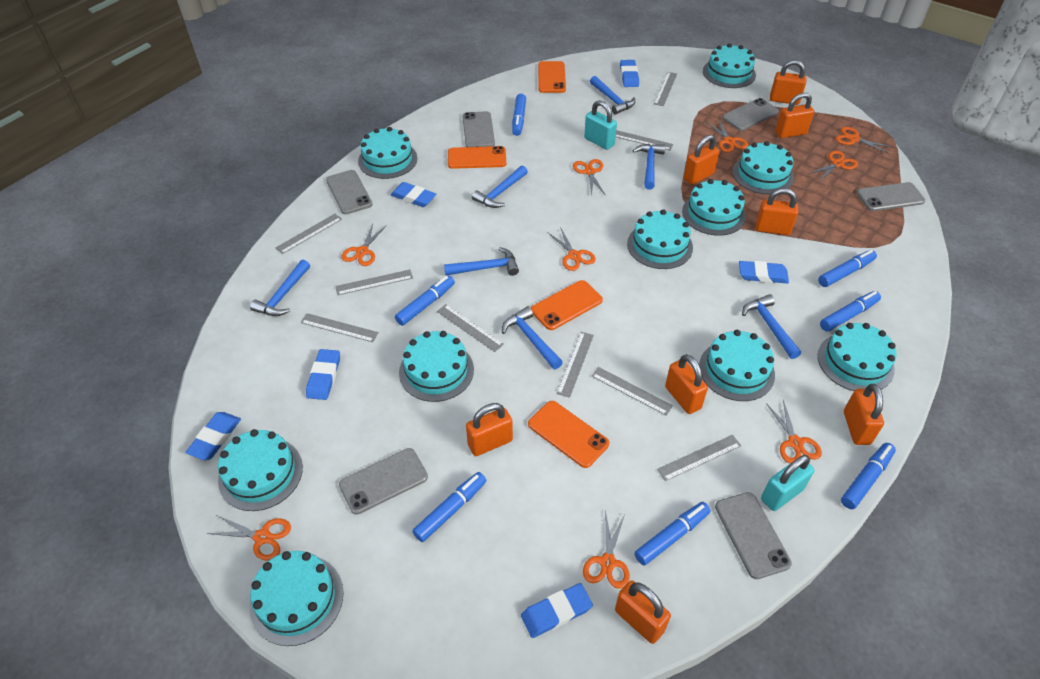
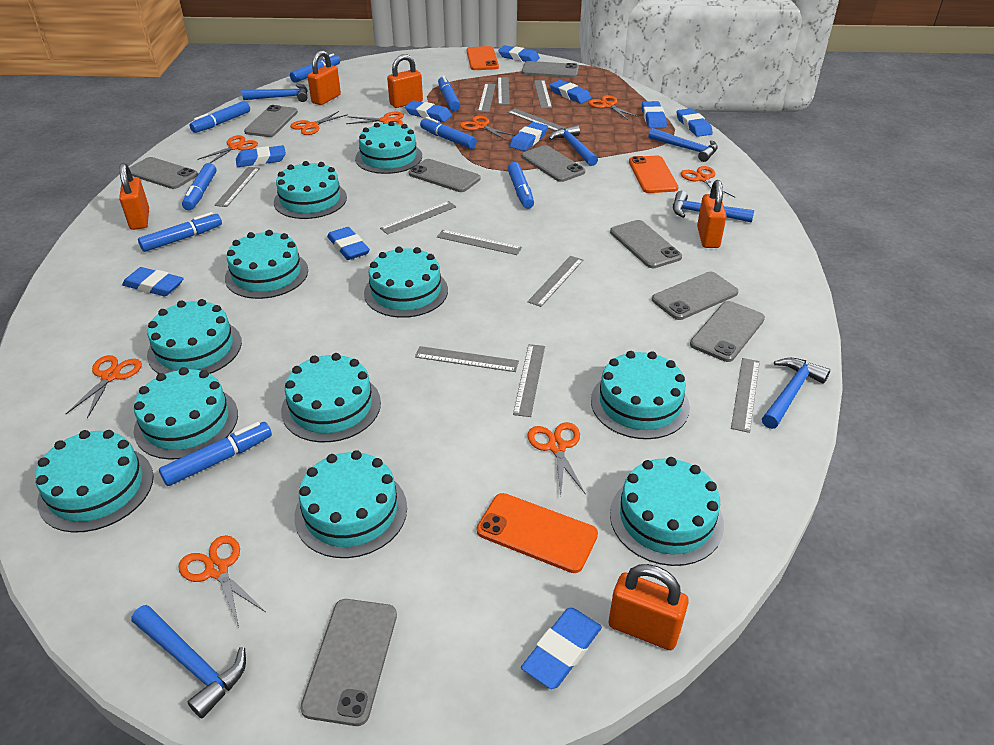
blue eraser: [185,412,241,460] [306,349,340,400] [391,182,436,207] [521,583,593,638] [620,60,639,87] [739,261,789,283] = 6 -> [122,267,184,296] [236,145,286,167] [327,227,370,260] [405,100,452,122] [498,45,540,62] [510,122,548,151] [521,608,602,689] [550,80,591,104] [642,101,667,128] [677,108,713,137] = 10
blue hammer: [250,260,310,316] [444,247,519,276] [472,165,528,208] [502,306,563,369] [590,76,635,115] [633,144,665,190] [742,294,801,359] = 7 -> [132,605,246,718] [242,84,307,102] [549,125,598,166] [648,128,718,162] [673,191,755,223] [762,358,830,429] = 6
blue marker: [395,275,455,326] [412,472,487,542] [512,94,526,136] [634,502,711,566] [818,250,877,287] [820,291,881,332] [841,443,896,509] = 7 -> [138,212,222,252] [159,422,272,486] [182,163,217,210] [189,101,250,133] [290,54,340,83] [420,117,477,149] [438,75,460,111] [507,162,534,209] = 8
grey phone: [326,170,372,214] [339,448,428,515] [463,111,495,147] [715,492,792,579] [722,98,779,131] [857,182,925,211] = 6 -> [129,157,198,189] [244,105,298,137] [300,599,397,726] [409,159,480,192] [521,145,585,182] [522,61,579,78] [610,220,682,268] [652,272,738,320] [690,301,765,362] = 9
grey ruler: [276,214,342,254] [301,313,379,342] [335,270,413,295] [437,304,504,352] [557,332,594,398] [592,367,673,416] [616,130,673,151] [654,72,677,106] [657,435,741,481] = 9 -> [214,167,260,207] [380,201,456,235] [415,346,519,372] [437,230,522,255] [478,84,496,112] [498,77,510,105] [508,108,565,131] [513,344,545,417] [527,256,583,307] [534,80,552,108] [731,358,760,433] = 11
orange padlock: [466,403,513,456] [615,581,671,644] [665,354,708,414] [684,135,720,185] [755,188,798,235] [770,60,807,105] [775,93,814,138] [844,384,884,445] = 8 -> [119,163,149,230] [308,50,341,105] [387,54,423,108] [609,564,689,650] [697,180,727,248] = 5
orange phone: [448,146,506,169] [528,401,609,468] [531,280,603,330] [538,61,566,93] = 4 -> [467,46,499,70] [477,493,598,573] [629,156,678,193] = 3
turquoise cake: [218,429,303,511] [250,551,344,646] [358,127,417,179] [399,331,474,402] [627,209,693,269] [682,179,746,236] [699,330,775,401] [703,43,756,88] [733,141,794,195] [818,323,897,391] = 10 -> [35,430,154,533] [134,367,238,460] [147,299,242,374] [225,230,308,299] [274,161,347,219] [281,353,381,442] [294,450,407,558] [355,121,422,174] [364,247,448,318] [591,351,690,439] [610,457,724,566] = 11
turquoise padlock: [584,100,617,150] [761,455,814,511] = 2 -> none = 0

